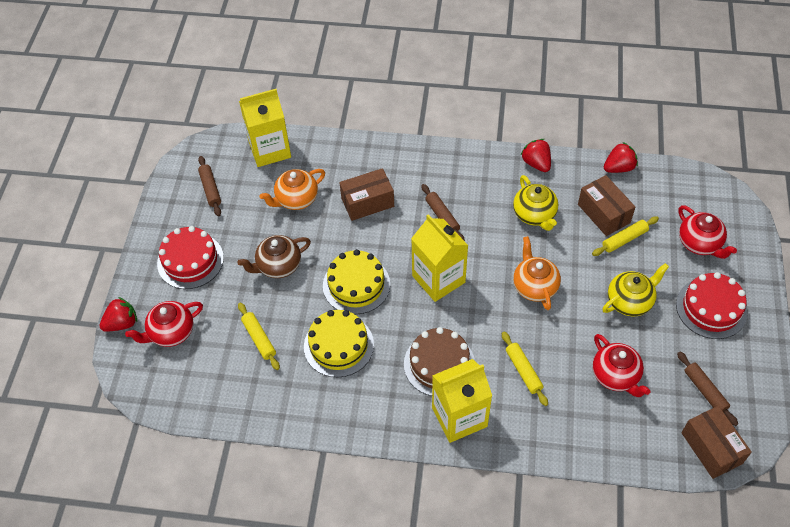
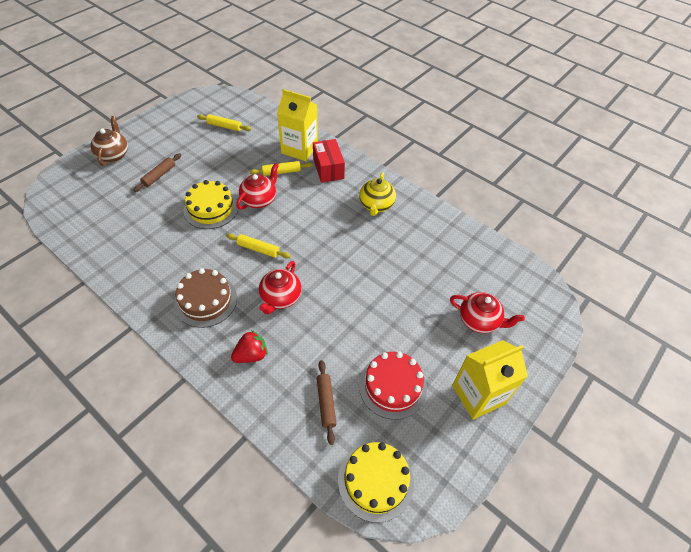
brown box: [339,168,394,221] [578,175,635,236] [681,406,752,479] = 3 -> none = 0
brown rolling pin: [198,156,221,216] [421,184,465,241] [677,352,738,426] = 3 -> [133,153,181,192] [317,360,337,445] = 2
orange teapot: [260,169,325,210] [513,236,561,310] = 2 -> none = 0
red box: none = 0 -> [313,139,345,183] = 1
red cake: [157,226,224,289] [676,272,747,339] = 2 -> [359,352,427,420] = 1
red strawberry: [100,297,137,332] [521,139,551,172] [604,142,638,173] = 3 -> [231,330,268,363] = 1
yellow carton: [239,89,291,167] [411,214,468,302] [432,359,492,443] = 3 -> [277,89,318,161] [452,340,528,420] = 2
yellow teapot: [513,175,558,231] [602,263,669,316] = 2 -> [359,172,396,216] = 1

